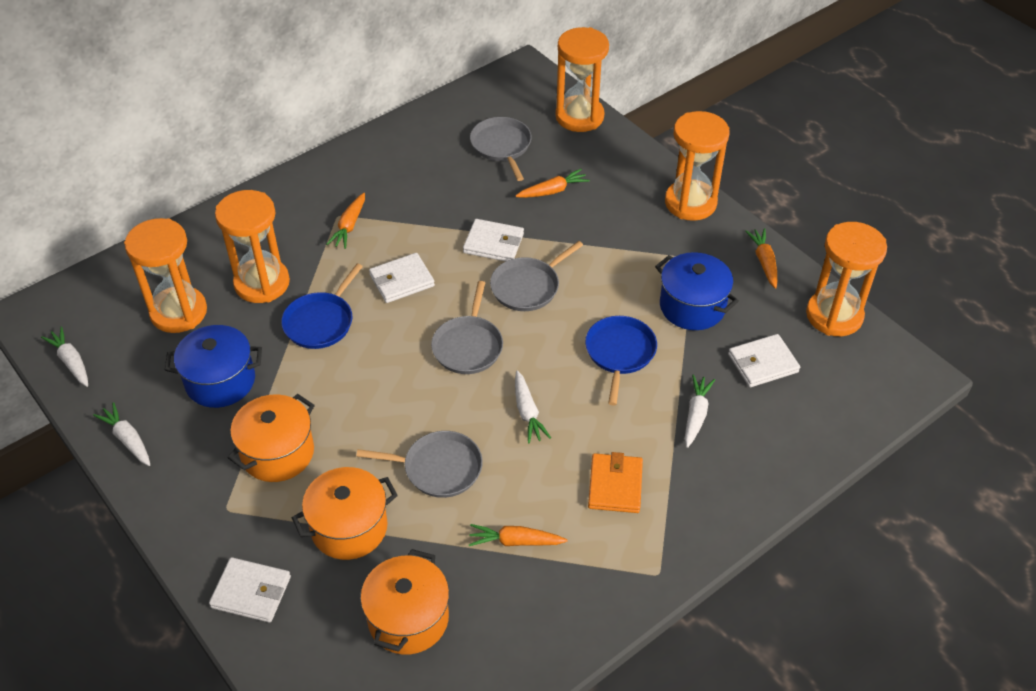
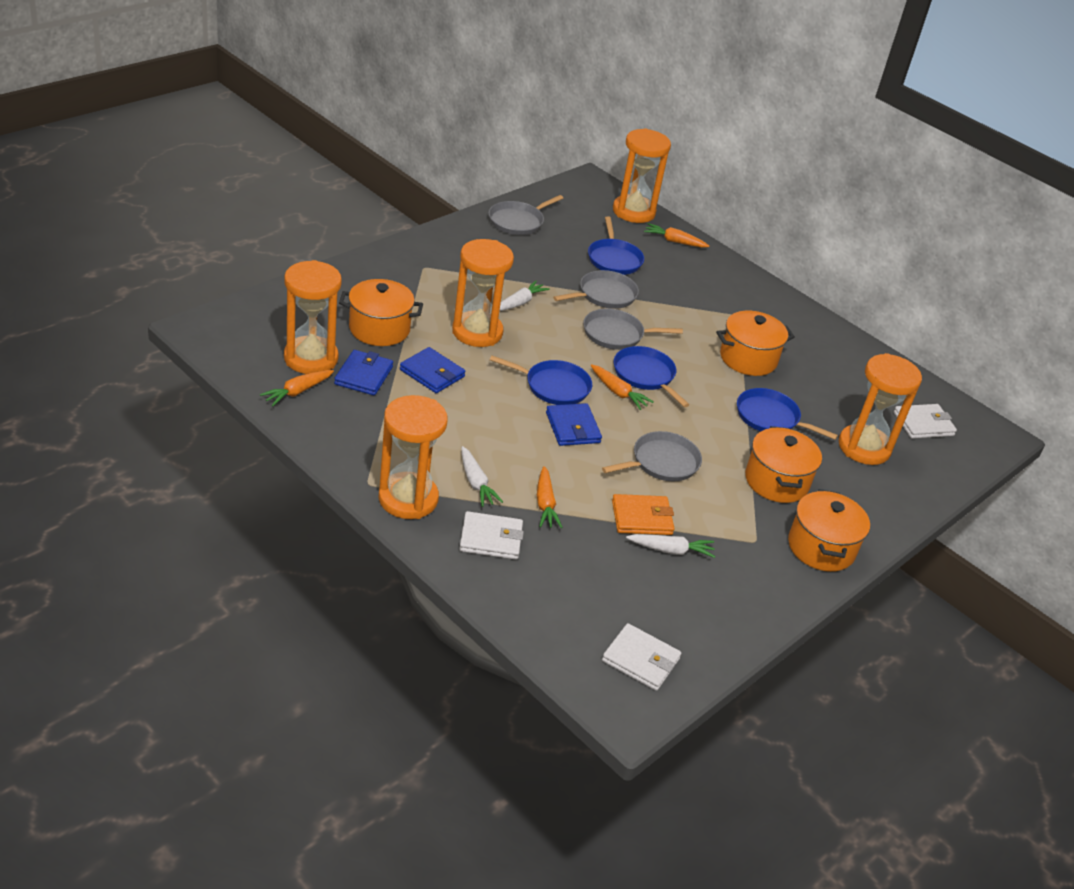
blue pan: [281,263,363,349] [585,316,657,406] = 2 -> [490,356,592,405] [588,216,644,275] [614,346,689,407] [737,388,838,440] = 4
blue pot: [165,325,262,408] [655,252,739,330] = 2 -> none = 0
blue wallet: none = 0 -> [334,350,393,396] [400,347,465,393] [546,403,602,446] = 3
orange pot: [228,394,315,482] [292,467,398,560] [360,549,449,655] = 3 -> [339,279,423,346] [716,311,795,376] [745,426,822,503] [788,489,870,572] = 4
white carrot: [41,327,88,387] [93,402,150,466] [515,370,551,443] [685,375,715,448] = 4 -> [461,446,503,507] [500,281,550,311] [626,534,715,558] = 3
white wallet: [209,557,291,623] [369,253,435,303] [463,219,524,262] [728,334,800,387] = 4 -> [459,511,524,560] [602,623,681,691] [894,404,957,439] = 3

